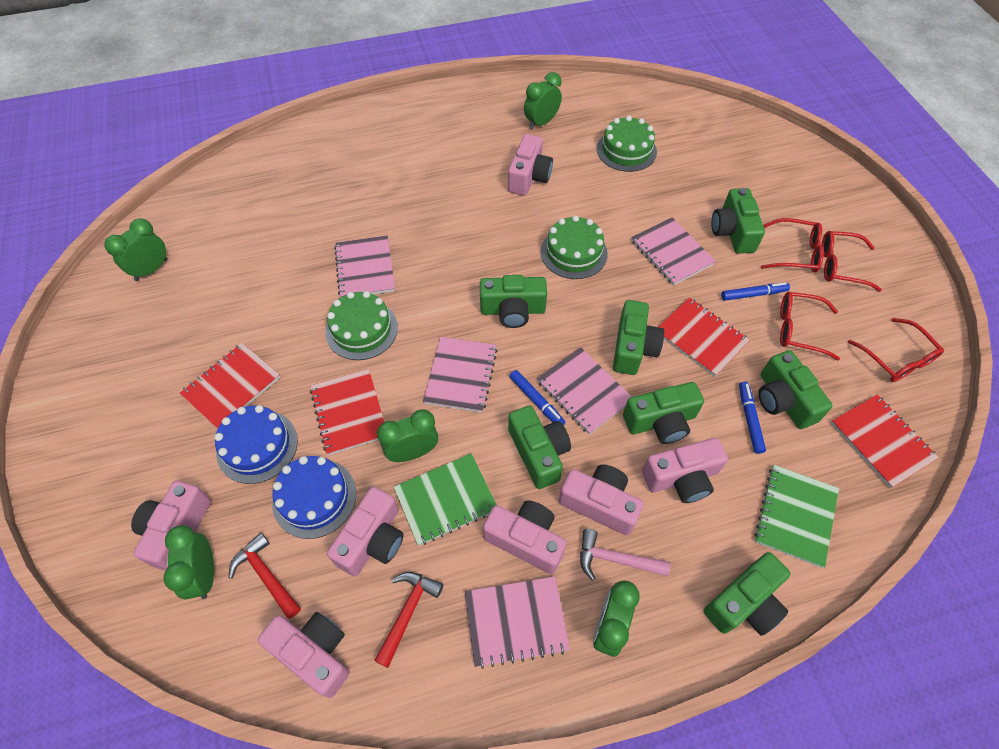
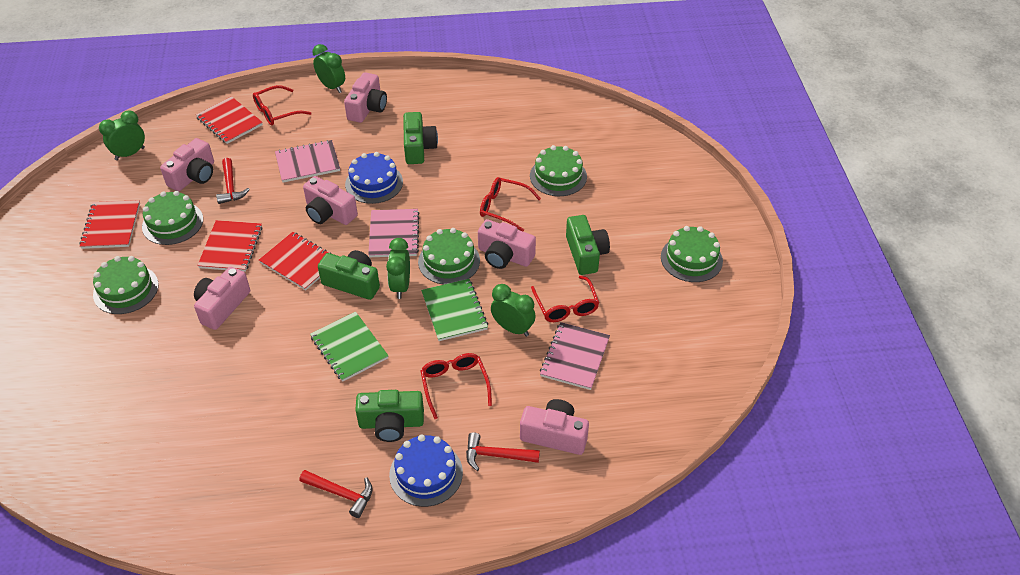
blue marker: [509,370,565,425] [721,282,790,301] [739,382,766,454] = 3 -> none = 0
green cake: [325,291,398,360] [541,215,608,279] [597,116,657,172] = 3 -> [93,256,159,314] [142,191,203,245] [418,228,480,284] [530,145,587,196] [661,226,723,282] = 5
green camera: [480,275,547,328] [508,406,571,489] [613,300,664,375] [623,382,704,444] [703,552,790,636] [711,188,765,254] [758,350,833,429] = 7 -> [318,250,380,300] [355,390,424,442] [403,112,438,164] [566,215,610,275] = 4
green clock: [104,218,168,281] [163,525,214,599] [377,410,438,462] [524,72,562,130] [593,580,640,657] = 5 -> [99,110,145,160] [312,44,345,93] [386,238,410,299] [491,284,536,337] = 4
pink camera: [131,481,211,571] [258,612,350,698] [327,487,404,576] [483,500,567,574] [508,134,553,196] [559,465,644,535] [642,438,728,503] = 7 -> [160,138,214,191] [194,267,250,330] [303,176,358,225] [344,72,387,123] [478,219,536,269] [520,399,589,455] = 6
pink hammer: [580,529,671,581] = 1 -> none = 0
pink notebook: [334,235,395,297] [423,337,497,413] [465,576,570,669] [537,347,632,435] [631,217,716,286] = 5 -> [275,140,340,183] [368,209,420,257] [540,322,610,390] = 3
red hammer: [229,533,301,619] [374,572,443,668] = 2 -> [216,158,250,204] [299,470,373,518] [466,432,540,471] = 3

